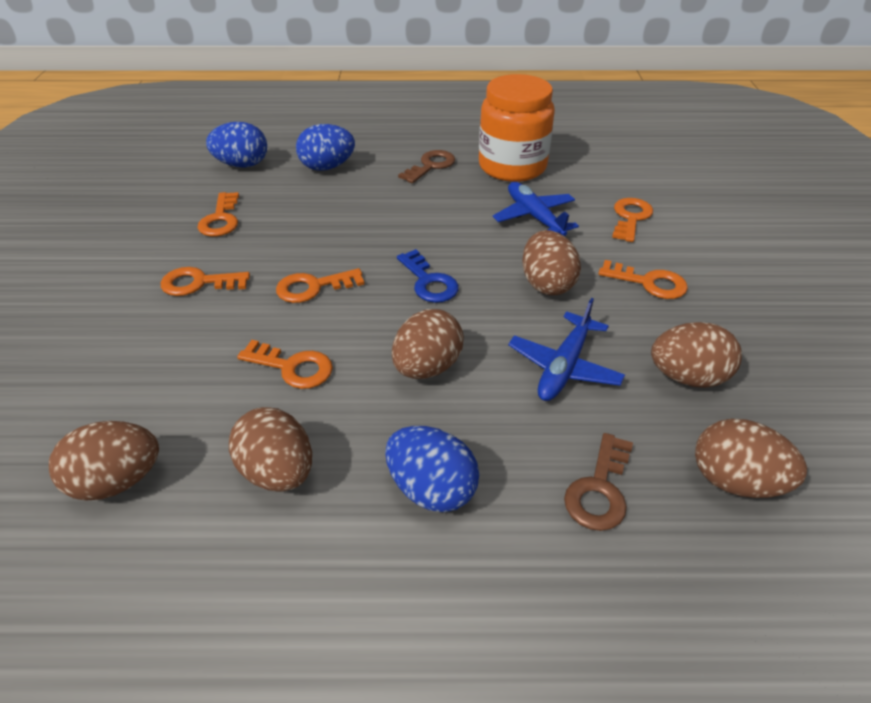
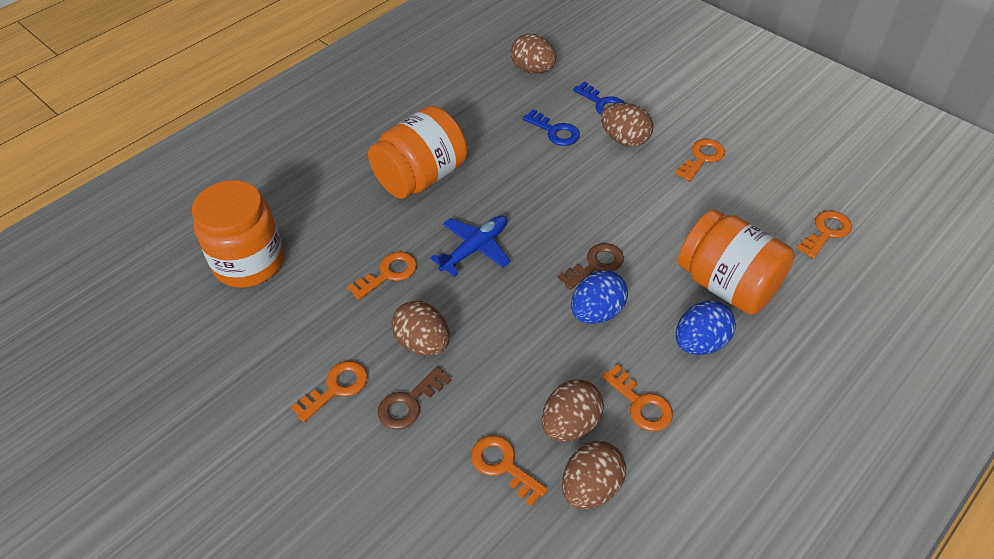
blue egg: [206,122,267,168] [296,124,355,171] [385,426,479,512] = 3 -> [571,271,628,324] [676,301,736,355] = 2
blue key: [397,249,459,303] = 1 -> [522,109,580,146] [573,82,625,115] = 2
blue plane: [493,182,579,236] [508,298,625,401] = 2 -> [430,215,510,277] = 1
brown egg: [49,421,159,500] [229,407,312,491] [392,309,464,379] [522,230,581,295] [651,322,742,388] [695,419,807,498] = 6 -> [391,301,450,356] [511,34,556,74] [542,379,604,442] [562,441,626,509] [601,103,653,147] = 5
orange jar: [479,74,555,182] = 1 -> [192,180,284,288] [368,106,467,199] [678,210,795,314] = 3

